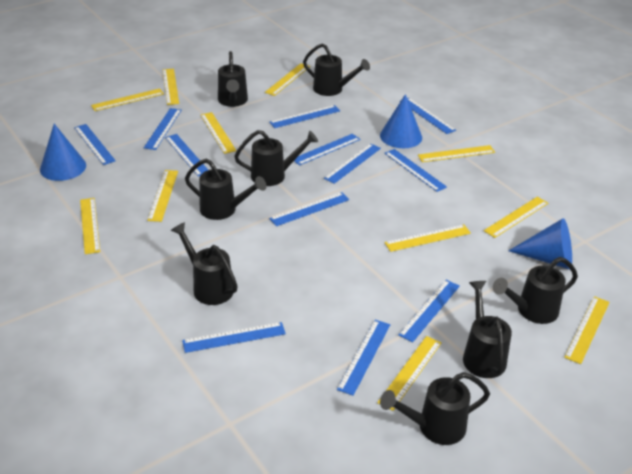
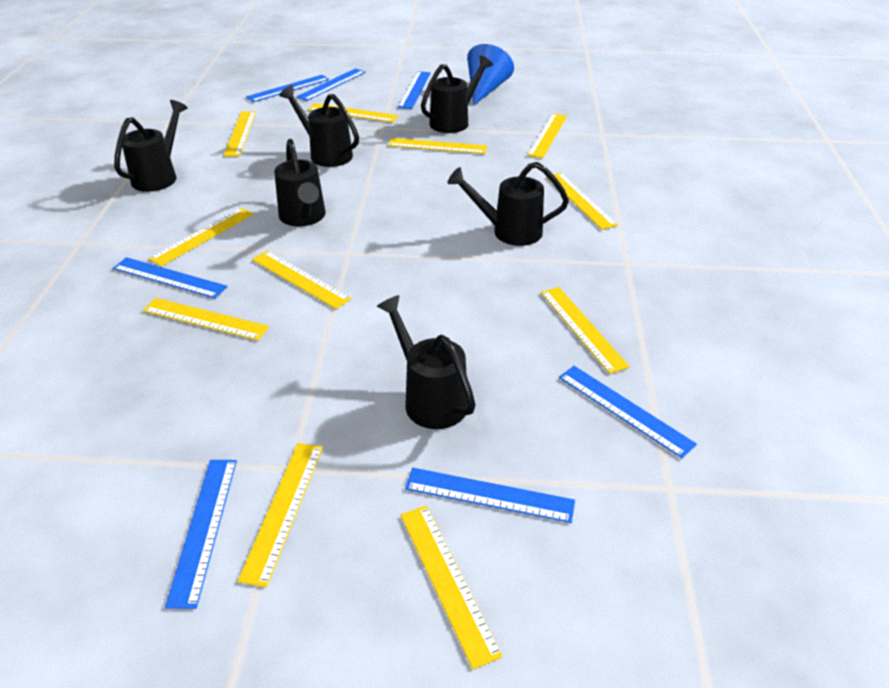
black watering can: [171,222,238,305] [185,159,266,220] [218,51,248,107] [234,130,318,186] [303,43,370,96] [380,372,490,445] [463,281,512,378] [493,257,578,324] = 8 -> [114,100,188,192] [274,139,326,226] [279,85,359,167] [377,295,476,429] [421,56,493,133] [447,162,569,246] = 6
blue cone: [40,124,86,181] [380,94,422,148] [509,218,572,270] = 3 -> [467,44,514,105] = 1
blue ruler: [74,124,116,165] [144,108,182,150] [165,134,208,177] [182,322,286,353] [269,105,340,128] [269,192,349,226] [294,134,360,166] [324,143,381,184] [337,320,390,396] [385,149,447,192] [398,280,460,342] [407,98,456,134] = 12 -> [113,257,228,299] [165,460,237,609] [246,75,329,102] [296,68,366,101] [398,71,431,109] [405,468,575,523] [559,366,697,458] = 7

